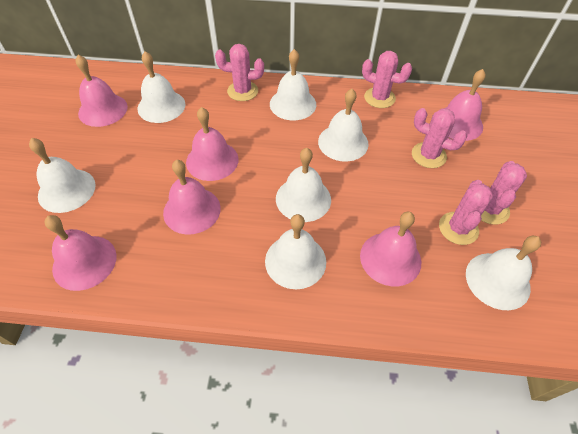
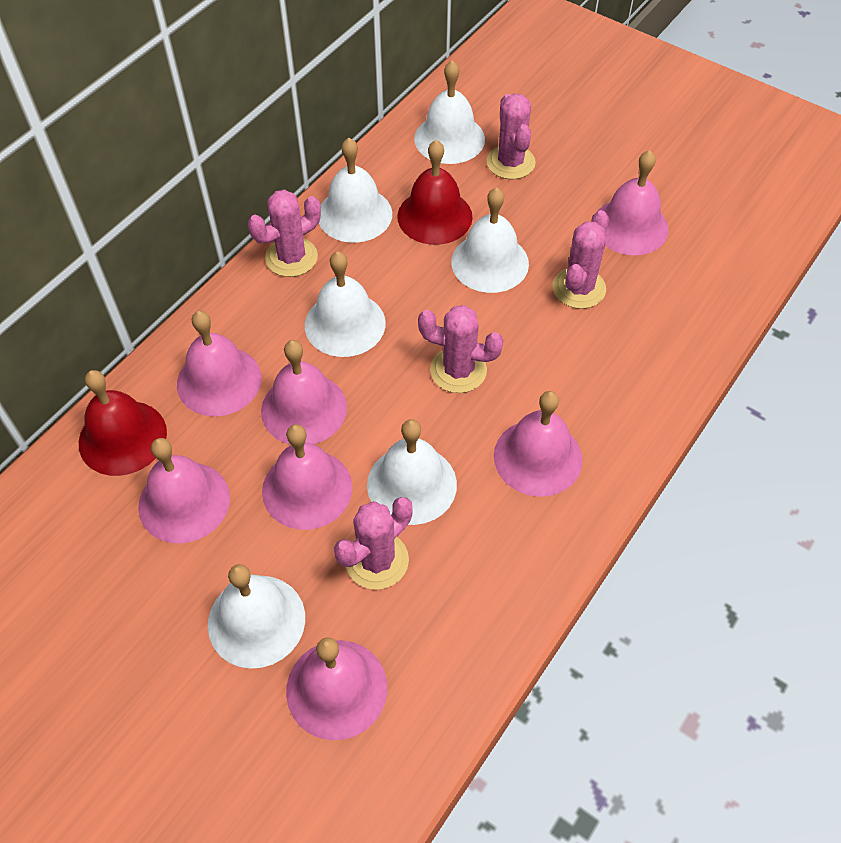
pink bell: [44,215,117,291] [76,55,128,127] [163,160,221,235] [186,107,239,181] [360,212,421,286] [444,69,486,141] = 6 -> [138,438,230,543] [177,311,261,417] [261,340,347,444] [262,424,352,530] [286,637,387,740] [494,391,582,497] [596,150,669,255] = 7
red bell: none = 0 -> [79,370,167,476] [397,140,473,245] = 2
white bell: [29,138,96,213] [137,51,186,123] [265,214,326,289] [270,49,316,120] [276,148,331,222] [318,89,369,161] [466,235,541,310] = 7 -> [208,564,305,669] [305,251,386,357] [319,138,392,243] [367,419,457,525] [414,60,485,164] [451,187,529,293] = 6

